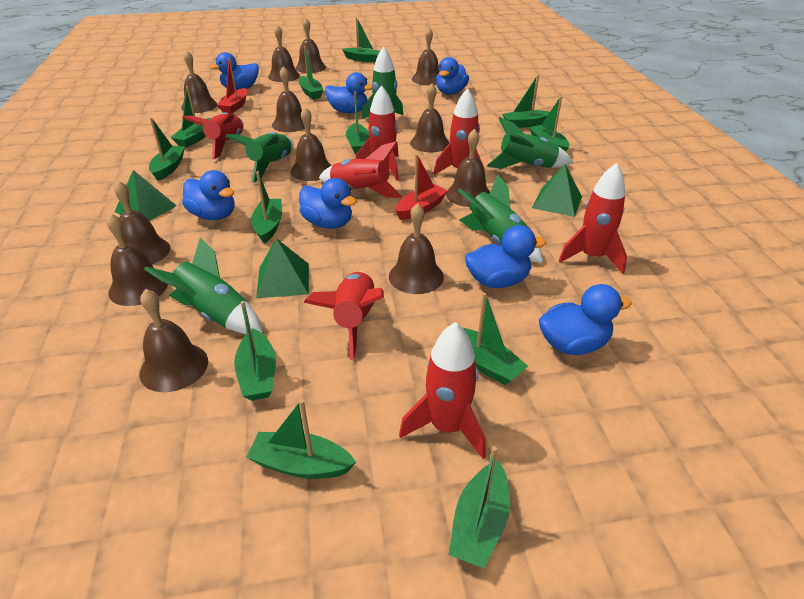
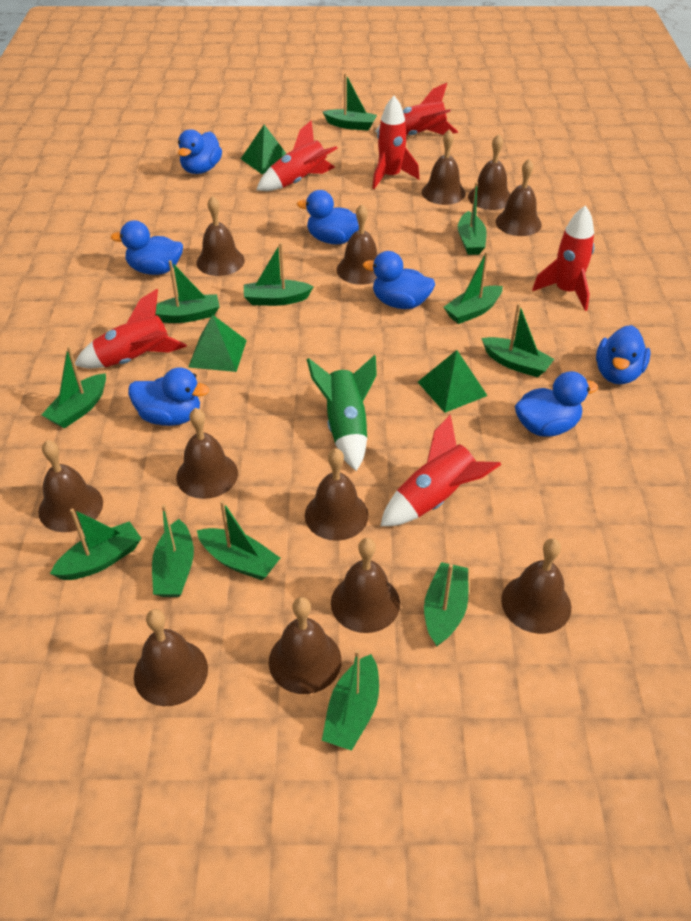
green rocket: [144,237,263,334] [225,132,294,183] [361,47,404,119] [458,175,543,263] [487,117,573,169] = 5 -> [307,355,377,471] = 1
red boat: [217,58,247,113] [395,154,448,220] = 2 -> none = 0
red rocket: [182,112,244,160] [304,272,384,360] [319,141,402,198] [356,85,399,180] [399,322,486,459] [434,88,484,175] [559,163,627,274] = 7 -> [75,289,187,368] [256,120,338,191] [372,96,419,189] [375,83,458,135] [380,414,501,526] [532,205,594,311] = 6

